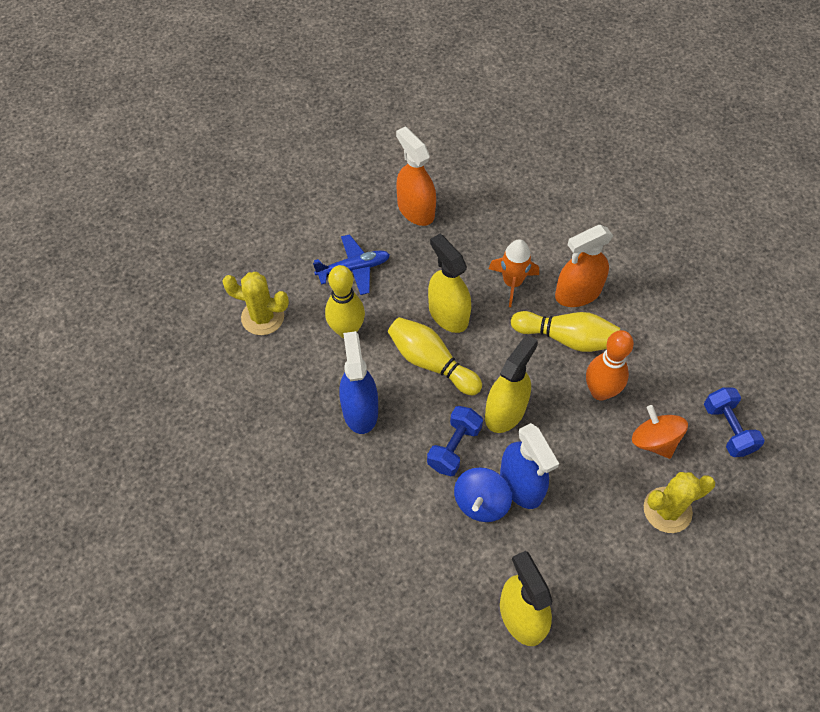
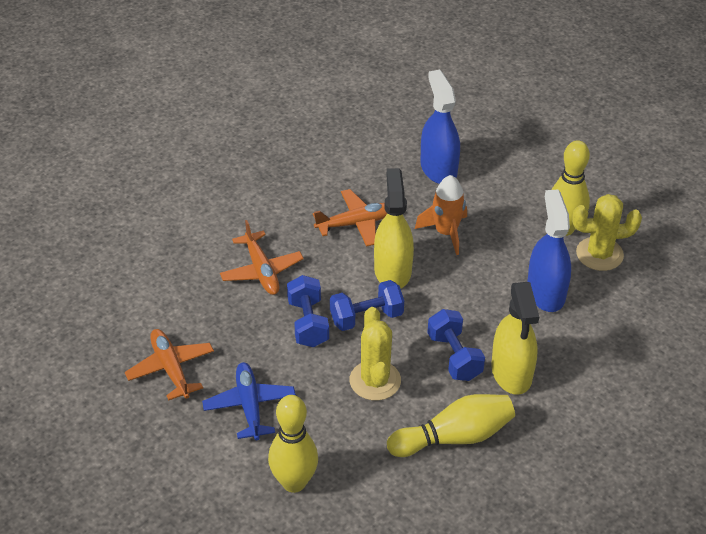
blue dumbbell: [427,406,483,476] [704,388,765,457] = 2 -> [287,275,329,347] [330,280,404,331] [427,309,485,381] = 3
blue spinning top: [454,468,512,522] = 1 -> none = 0
orange bowling pin: [586,330,634,401] = 1 -> none = 0
orange plane: none = 0 -> [125,329,214,400] [220,220,304,295] [313,189,387,247] = 3
orange spinning top: [632,405,688,459] = 1 -> none = 0
orange spray bottle: [396,126,436,226] [555,225,613,307] = 2 -> none = 0
yellow spray bottle: [428,234,471,333] [485,334,538,433] [500,551,552,646] = 3 -> [374,168,414,289] [492,282,539,395] = 2

